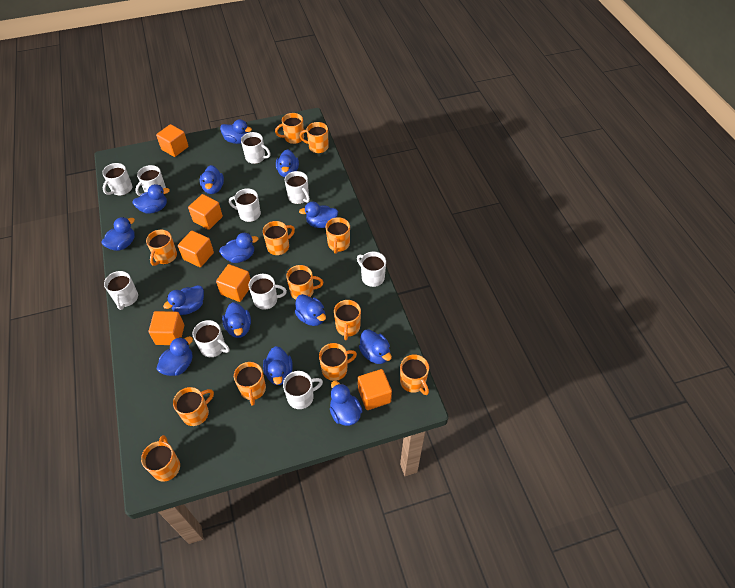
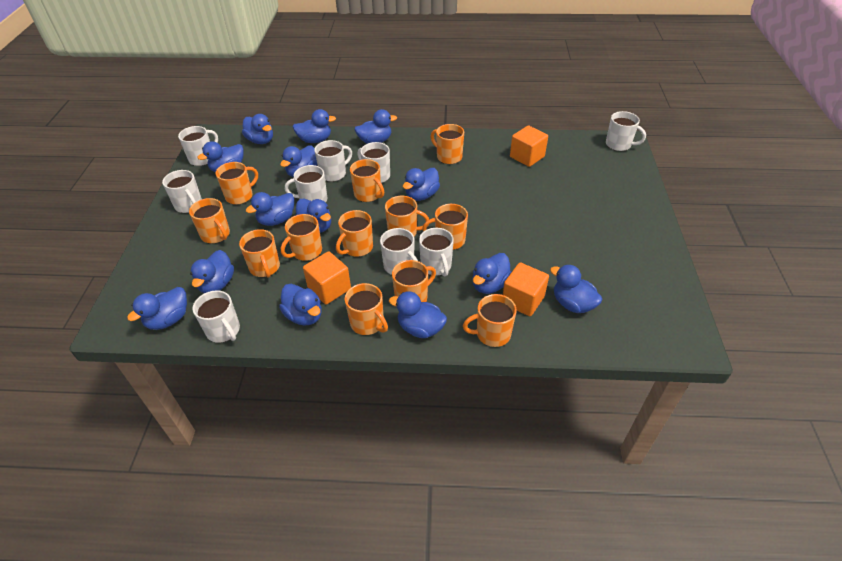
orange cube: [149,311,184,345] [156,124,189,157] [178,231,214,267] [188,194,223,230] [216,264,251,302] [358,369,392,410] = 6 -> [303,251,351,305] [503,263,549,316] [510,125,548,167] = 3
white mug: [102,163,132,196] [104,271,138,310] [135,165,166,196] [193,320,229,357] [229,188,261,222] [241,132,271,164] [249,274,287,309] [283,371,323,409] [285,171,310,204] [357,251,386,287] = 10 -> [162,170,202,213] [178,126,218,166] [192,290,240,343] [285,165,327,203] [314,140,352,182] [357,142,390,183] [380,228,418,275] [419,228,454,277] [606,111,646,151] = 9

